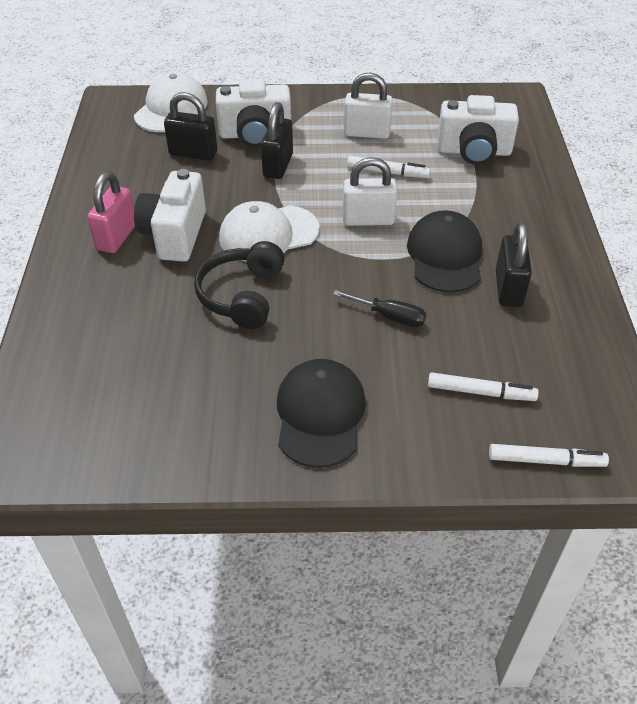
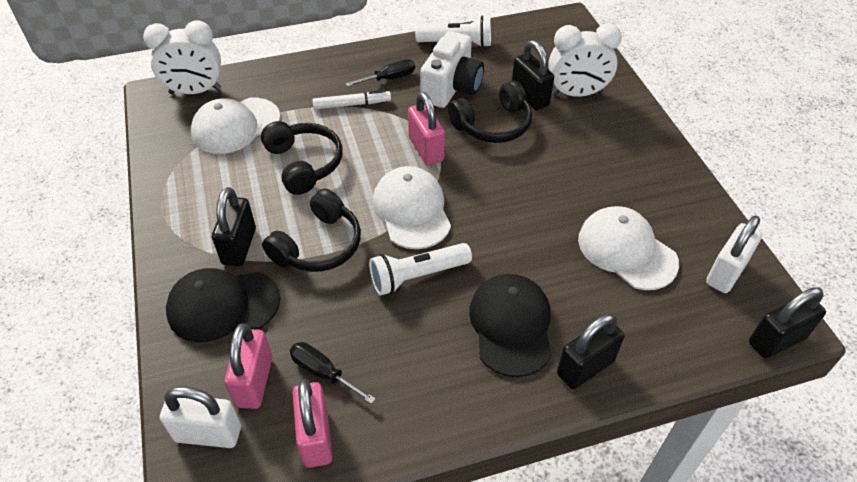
black headphones: [194,241,285,329] = 1 -> [261,121,342,195] [262,189,361,272] [448,80,532,143] = 3
black padlock: [164,92,217,160] [261,102,293,179] [496,221,532,307] = 3 -> [212,187,256,266] [512,40,554,110] [557,314,624,389] [749,287,826,359] = 4
black screwdriver: [333,290,426,327] = 1 -> [290,342,376,404] [345,59,415,87] = 2
pink padlock: [87,171,135,253] = 1 -> [224,323,272,409] [292,379,332,468] [408,92,445,165] = 3
white camera: [134,169,206,262] [216,79,291,147] [437,95,519,165] = 3 -> [420,31,484,108] = 1
white cap: [134,72,208,132] [219,201,320,262] = 2 -> [191,98,280,154] [373,166,451,249] [578,206,679,290] = 3
white clock: none = 0 -> [143,20,221,94] [548,23,622,97] = 2
white flashlight: none = 0 -> [369,243,472,296] [415,16,491,48] = 2
white marker: [347,156,431,178] [428,372,539,401] [489,444,609,467] = 3 -> [312,90,391,109] = 1

